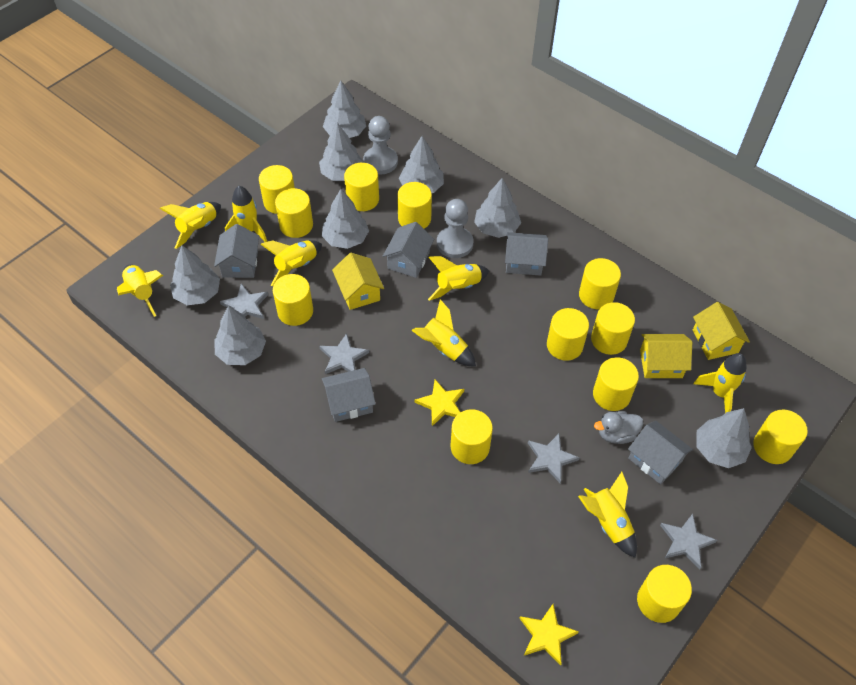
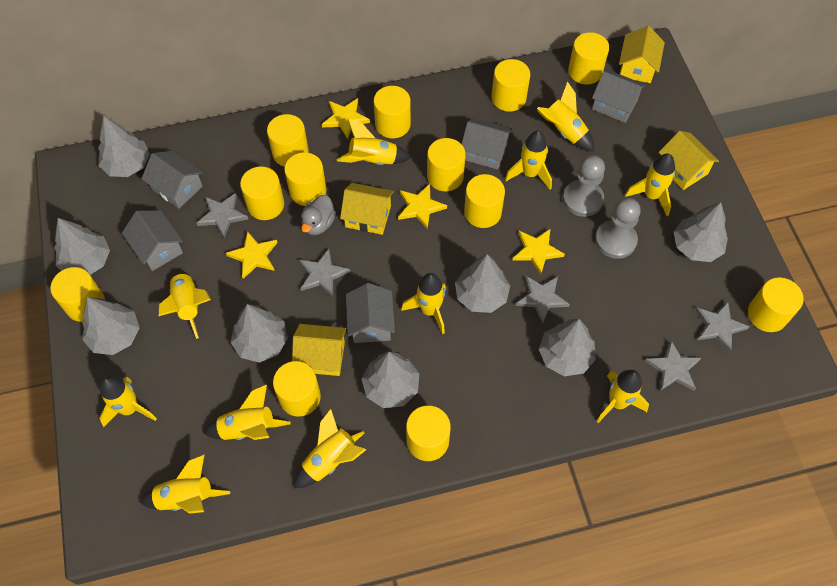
grey star: [220,284,268,319] [320,333,369,374] [528,434,580,483] [660,514,717,569] = 4 -> [197,193,248,238] [299,249,350,297] [515,275,570,323] [645,341,701,391] [695,301,750,352] = 5
yellow house: [332,253,384,310] [640,334,692,378] [693,302,750,360] = 3 -> [292,324,346,376] [340,183,394,235] [619,26,665,83] [659,131,719,190] = 4
yellow rocket: [117,264,163,317] [160,202,221,249] [225,186,267,242] [261,240,322,286] [411,299,476,367] [428,256,489,301] [578,472,637,558] [694,353,747,413] = 8 -> [99,376,157,427] [140,454,230,514] [158,270,211,339] [203,385,291,440] [294,408,366,488] [337,118,412,165] [401,273,446,334] [505,131,552,190] [537,81,594,152] [596,370,649,423] [625,154,675,216] = 11
yellow star: [415,379,464,426] [519,604,579,665] = 2 -> [226,231,278,279] [322,98,370,139] [398,184,447,229] [513,229,565,275] = 4

